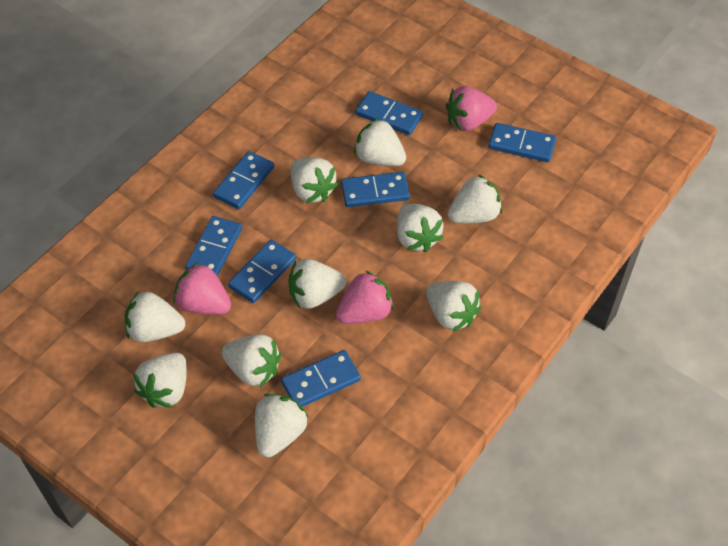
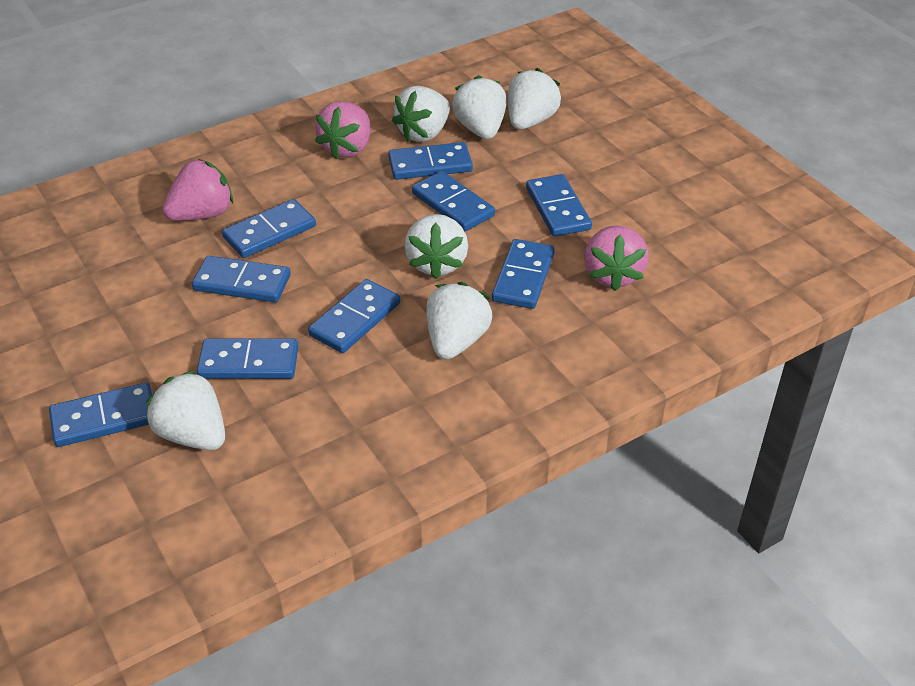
blue domino: [185,216,242,277] [213,151,274,209] [228,240,296,303] [281,350,361,407] [341,172,410,207] [356,91,423,135] [488,123,556,162] = 7 -> [49,382,152,447] [192,256,291,302] [197,338,298,379] [222,199,316,258] [308,279,400,353] [388,142,473,180] [412,171,495,231] [492,239,555,309] [526,174,592,237] = 9
white strawberry: [125,290,185,342] [133,353,187,408] [221,334,281,387] [255,394,308,458] [288,259,346,309] [291,157,339,203] [354,118,406,166] [397,203,444,252] [426,281,481,332] [448,174,502,224] = 10 -> [146,370,225,450] [392,86,450,142] [405,214,468,279] [426,282,492,360] [452,75,506,139] [508,68,561,130] = 6

